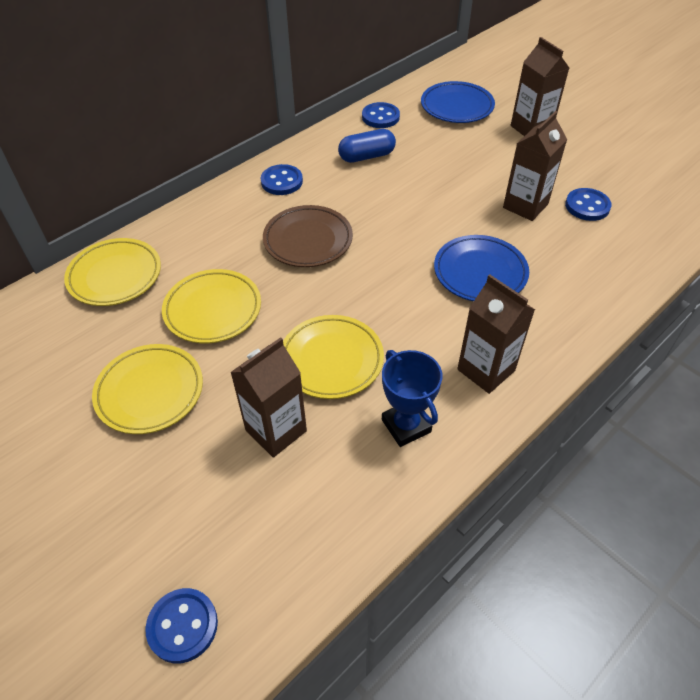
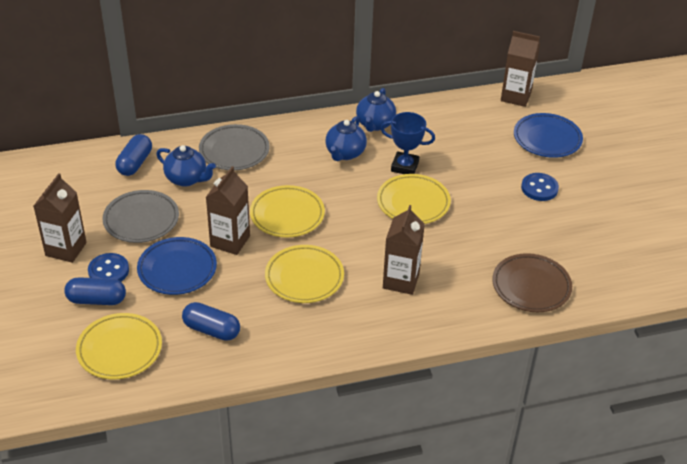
blue button: [145,588,218,663] [261,164,303,195] [362,102,400,128] [565,188,612,221] = 4 -> [88,253,129,281] [521,173,559,201] = 2
blue capsule: [338,129,396,163] = 1 -> [64,277,126,305] [115,134,152,176] [182,302,240,341] = 3
blue teapot: none = 0 -> [156,145,216,187] [325,116,367,161] [356,88,396,132] = 3
grey plate: none = 0 -> [102,190,179,243] [199,124,270,170] = 2

